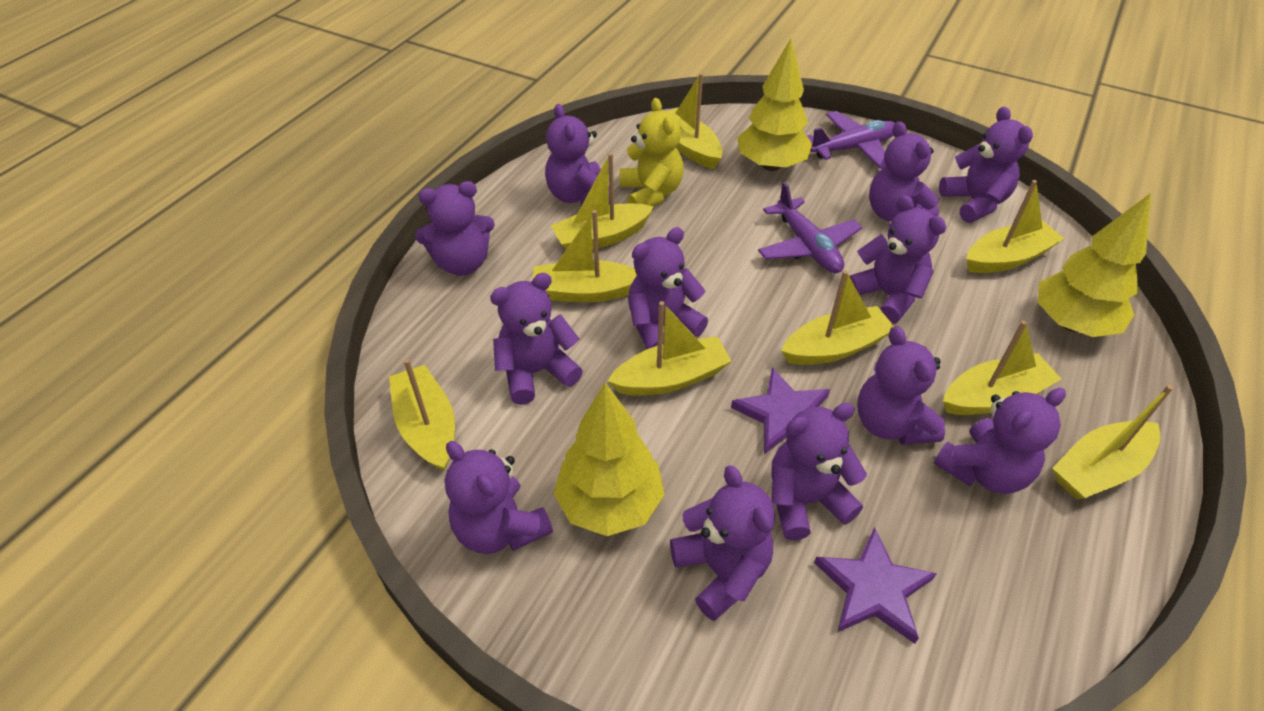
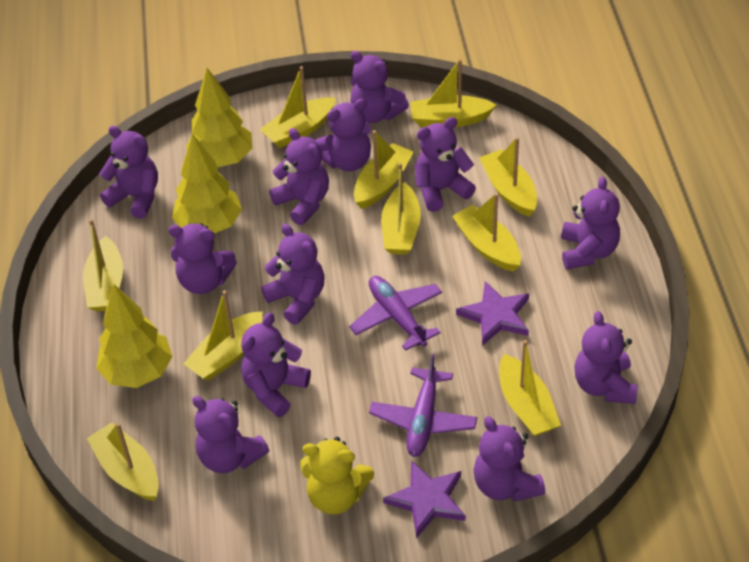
yellow boat: [389,359,455,472] [533,210,637,302] [551,153,654,249] [608,301,732,396] [667,73,723,169] [781,270,894,365] [943,320,1062,415] [966,180,1064,273] [1052,385,1173,500] = 9 -> [83,219,123,312] [87,422,159,501] [183,290,262,381] [260,66,336,148] [354,130,414,209] [381,163,421,255] [411,59,497,127] [452,193,521,272] [479,137,537,217] [499,340,561,436] = 10

